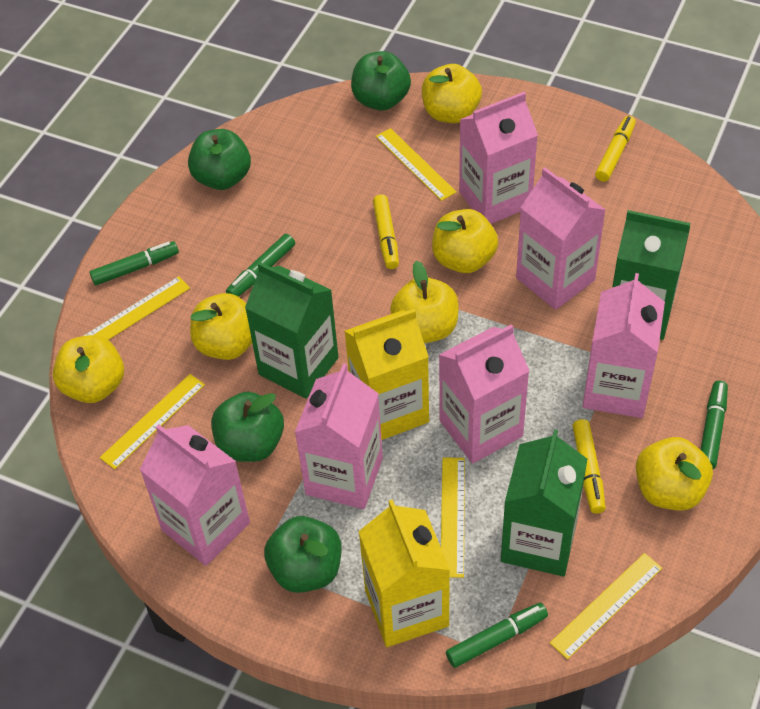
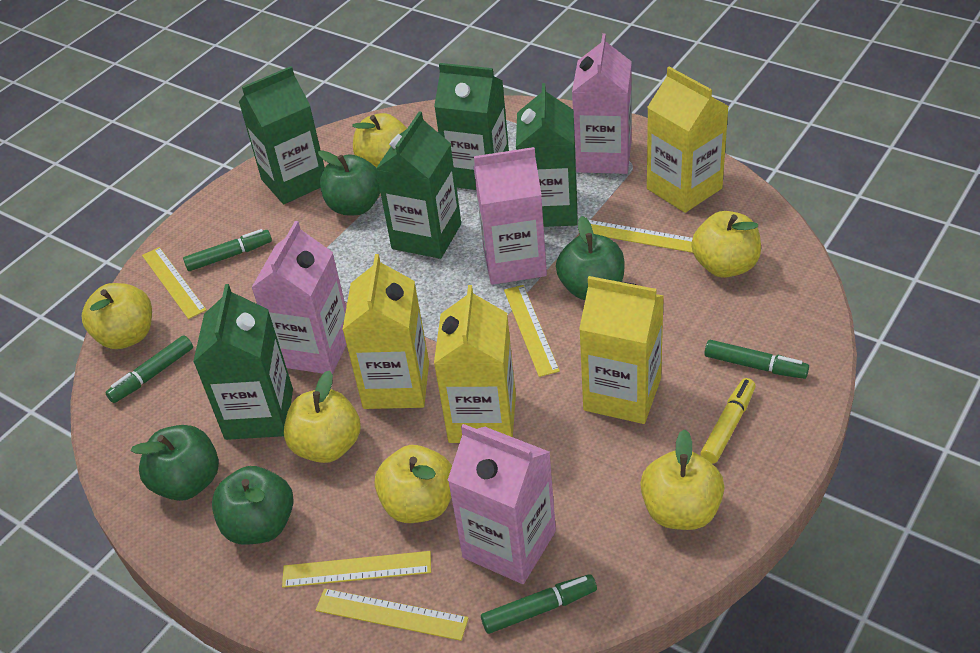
green carton: [245,262,339,399] [501,429,587,577] [612,210,690,340] = 3 -> [193,284,293,440] [239,66,325,204] [375,111,461,259] [434,63,509,190] [516,83,578,227] = 5
pink carton: [140,424,250,566] [295,363,383,509] [439,324,529,464] [459,92,538,224] [516,167,606,310] [583,273,665,418] = 6 -> [251,221,347,374] [447,424,556,584] [474,147,547,285] [572,33,632,174] = 4
yellow carton: [345,309,429,440] [358,499,450,647] = 2 -> [342,254,429,409] [434,285,516,443] [579,276,664,424] [647,67,729,213] = 4
yellow marker: [373,194,399,269] [572,419,606,514] [595,116,636,182] = 3 -> [700,378,756,463] = 1

